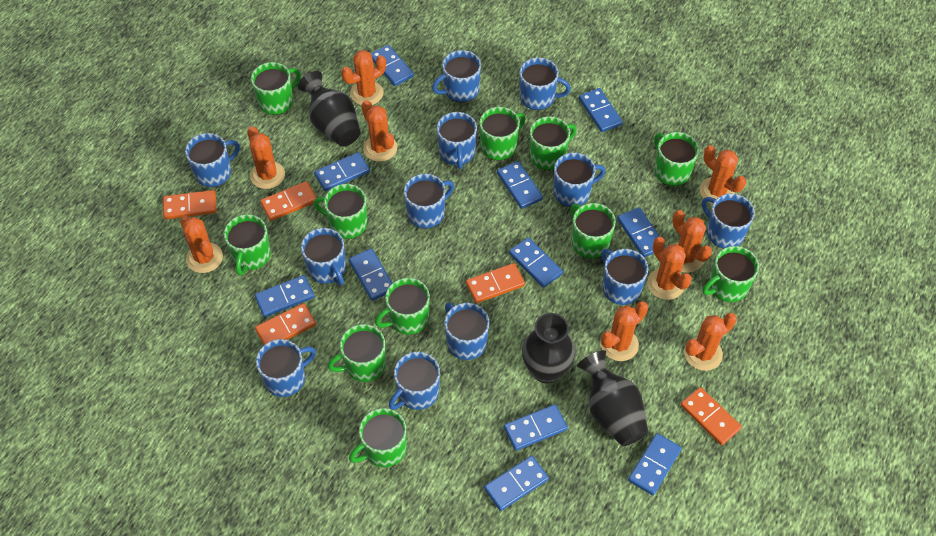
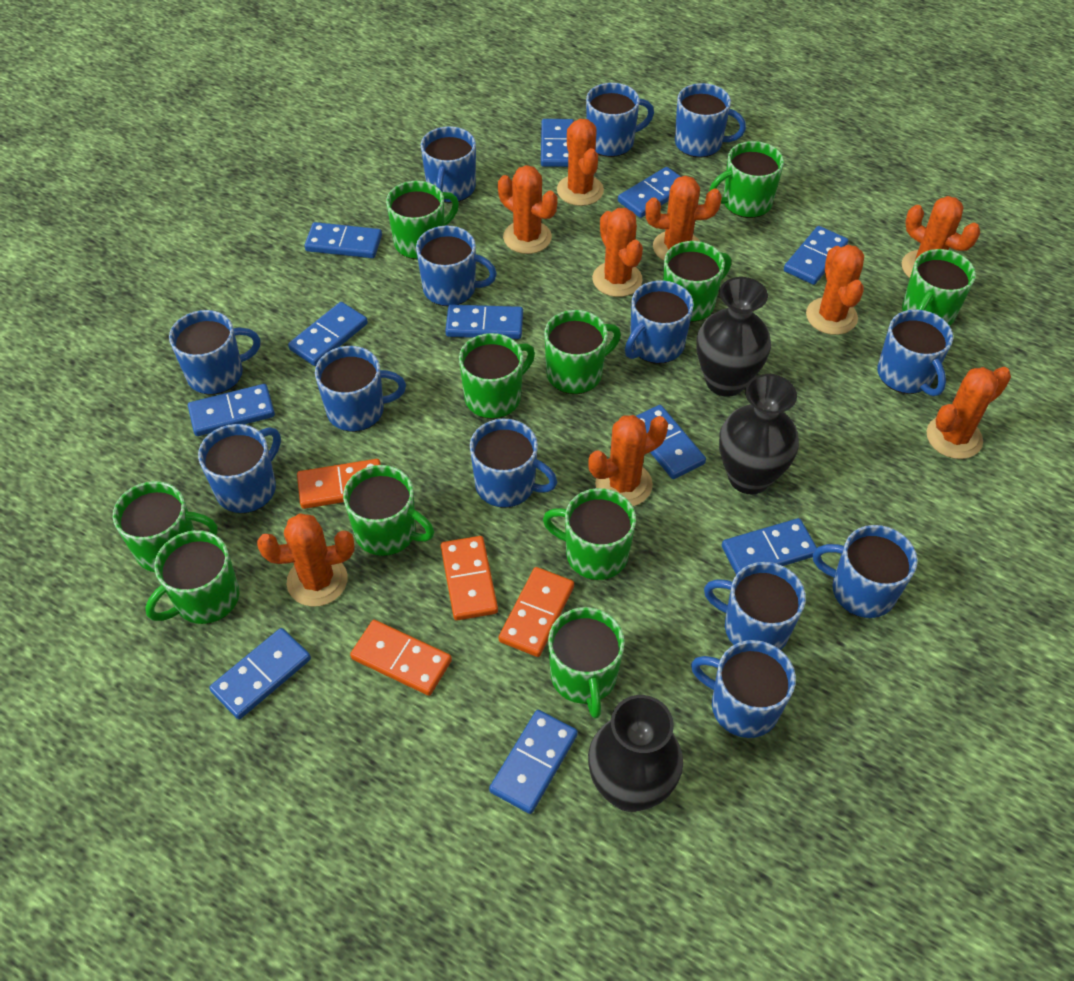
blue mug: [185,133,240,187] [256,339,316,397] [301,228,346,286] [389,352,440,410] [404,174,454,228] [432,50,481,103] [437,112,477,169] [445,303,489,360] [520,58,571,110] [553,153,606,207] [601,249,648,305] [702,194,755,248] = 12 -> [169,310,261,395] [198,424,281,513] [315,346,406,432] [416,225,497,306] [421,126,476,203] [470,419,557,508] [586,83,654,157] [625,280,694,364] [675,83,746,158] [691,640,796,738] [704,562,806,650] [813,525,918,618] [877,309,953,396] = 13
orange domino: [163,190,217,219] [255,303,316,345] [260,181,317,221] [466,263,525,303] [680,387,742,445] = 5 -> [297,459,381,509] [350,620,452,696] [441,536,498,621] [499,567,574,657] = 4

